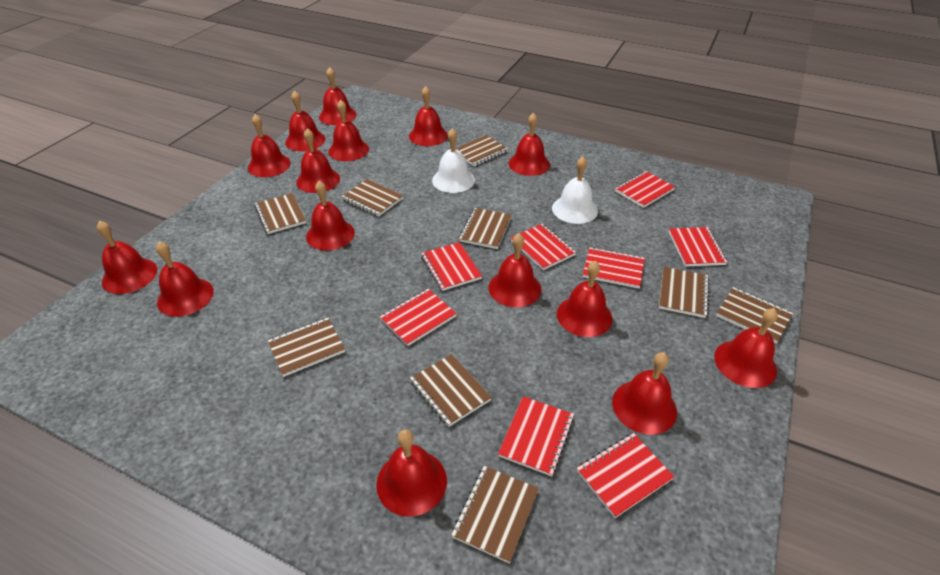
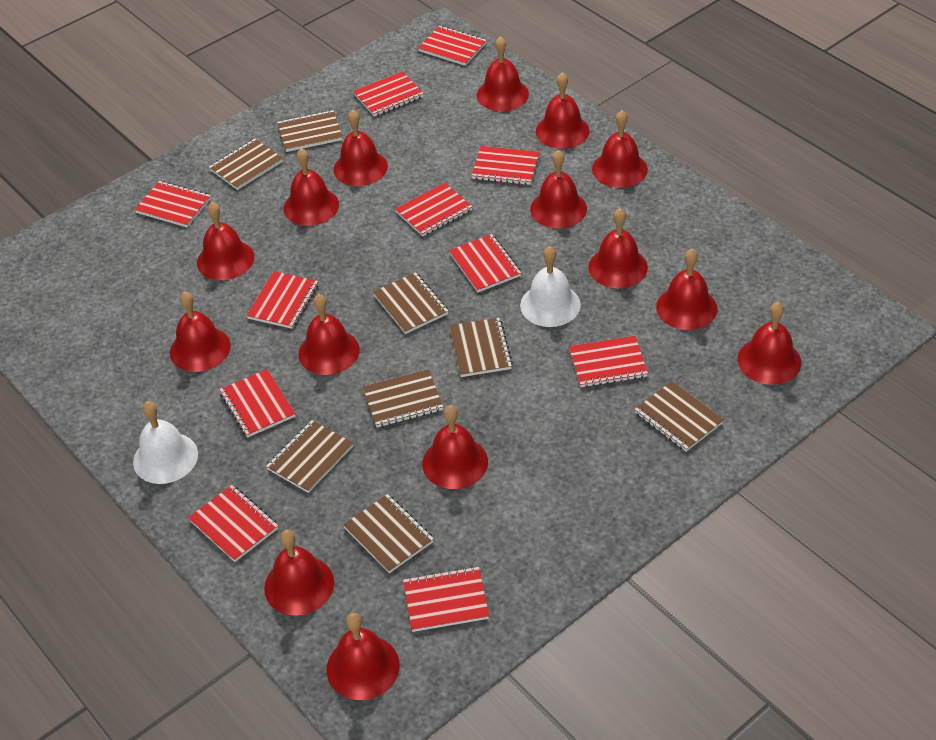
brown notebook: [255,193,306,234] [268,318,345,377] [342,179,403,217] [410,354,492,427] [451,466,539,563] [455,135,508,167] [459,208,512,249] [659,267,709,318] [716,287,793,344] = 9 -> [209,139,283,190] [266,420,353,493] [277,110,343,152] [343,494,434,573] [363,369,443,428] [373,272,448,334] [449,318,513,377] [634,381,724,452] = 8
red notebook: [380,289,457,346] [421,242,482,291] [498,396,574,476] [510,224,576,270] [577,433,674,518] [583,247,645,289] [615,171,675,208] [669,227,727,267] = 8 -> [135,181,211,227] [188,485,278,562] [219,369,295,438] [246,271,318,329] [353,71,424,117] [395,183,472,236] [403,566,489,632] [418,26,487,66] [449,234,521,293] [471,146,539,185] [569,336,648,388] = 11

